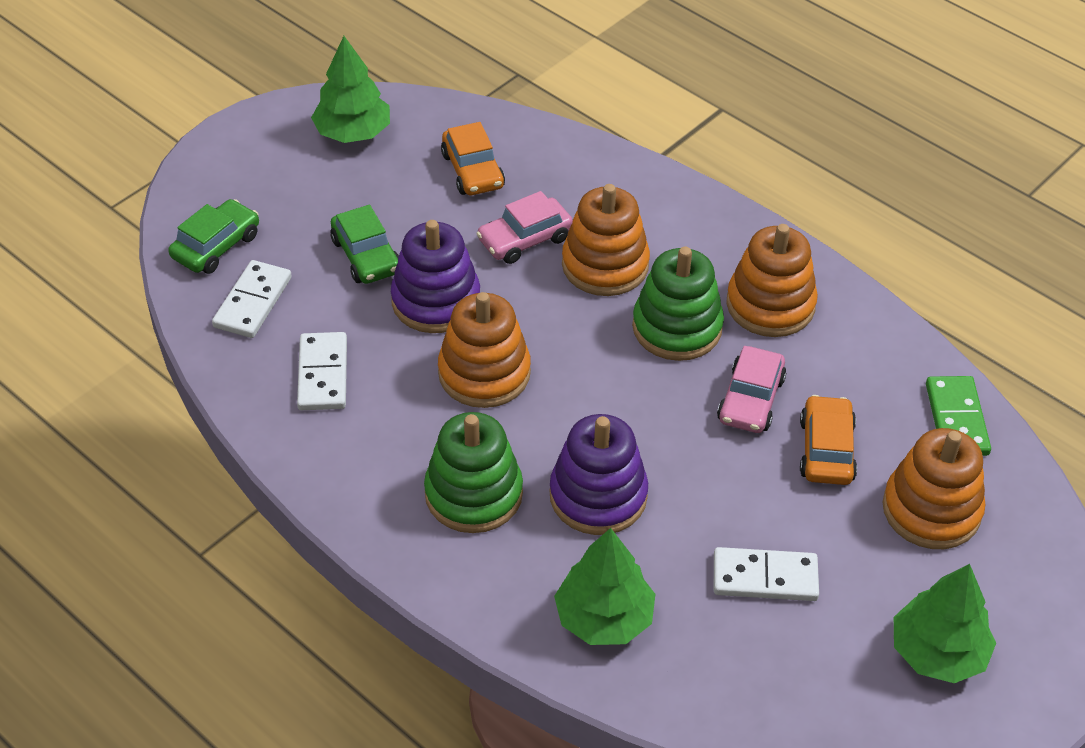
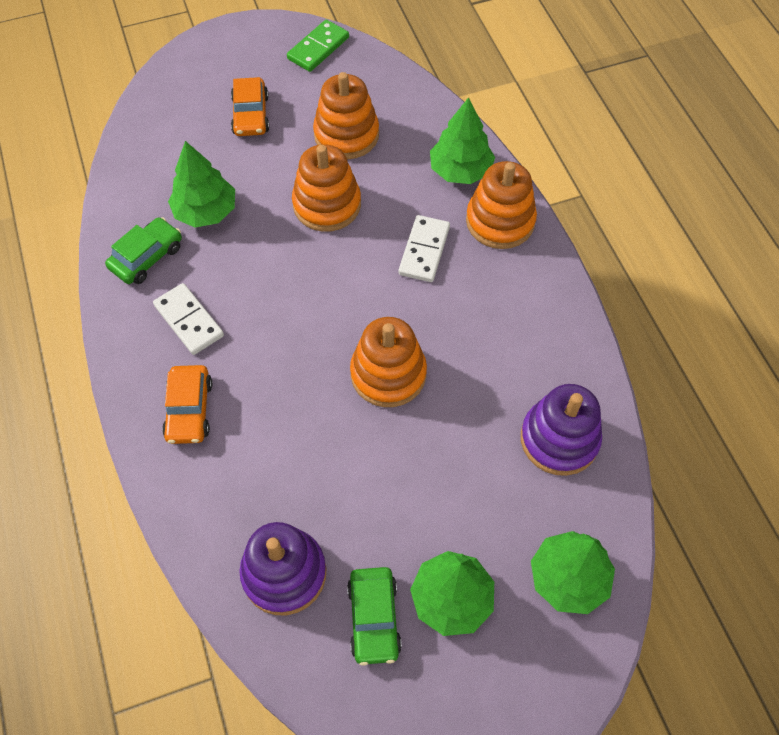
green stacking toy: [424,412,523,533] [632,247,724,361] = 2 -> none = 0
green tree: [311,36,390,143] [554,528,655,645] [894,564,996,683] = 3 -> [168,141,235,228] [410,551,494,636] [430,97,495,184] [531,531,615,614] = 4
pink car: [476,191,573,264] [717,346,786,433] = 2 -> none = 0
white domino: [212,260,292,338] [297,332,347,410] [714,547,819,601] = 3 -> [153,283,224,355] [398,215,450,282] = 2

